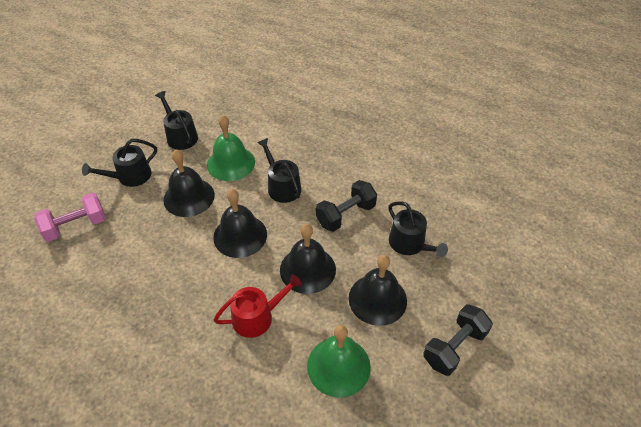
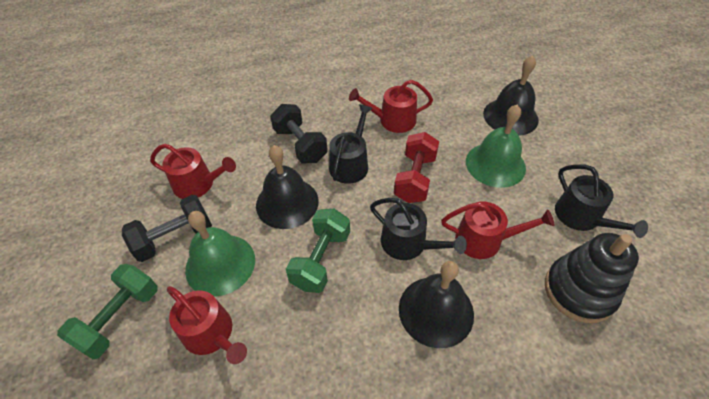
black bell: [163,150,215,217] [213,189,267,258] [280,224,336,294] [349,255,407,326] = 4 -> [256,145,319,229] [399,261,474,348] [483,55,539,136] = 3
black stacking toy: none = 0 -> [545,233,639,323] = 1
black watering can: [82,139,157,187] [155,91,198,150] [258,138,301,203] [389,201,448,257] = 4 -> [329,105,373,184] [370,198,467,260] [555,164,648,238] = 3
green dumbbell: none = 0 -> [57,264,158,359] [286,209,350,293] = 2
pink dumbbell: [34,192,106,242] = 1 -> none = 0
red dumbbell: none = 0 -> [394,132,439,203] = 1
red watering can: [214,274,302,338] = 1 -> [150,144,236,199] [167,286,247,364] [349,80,433,133] [441,202,554,259] = 4

